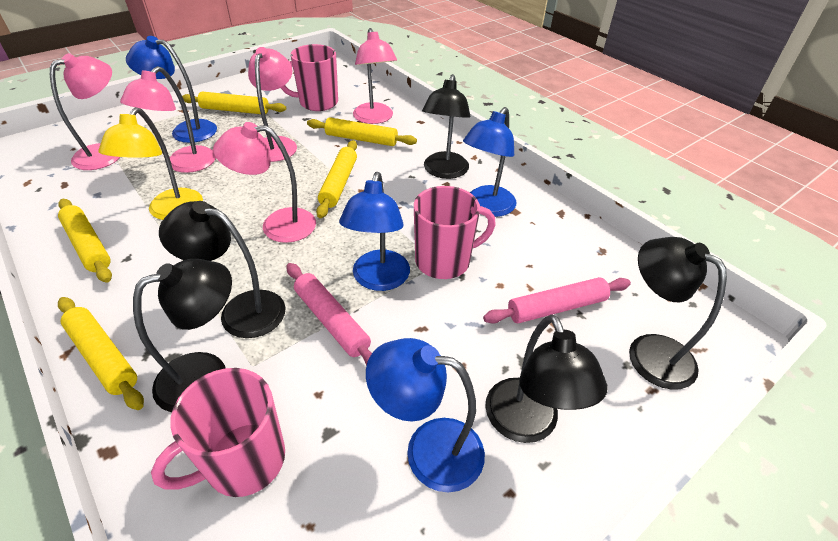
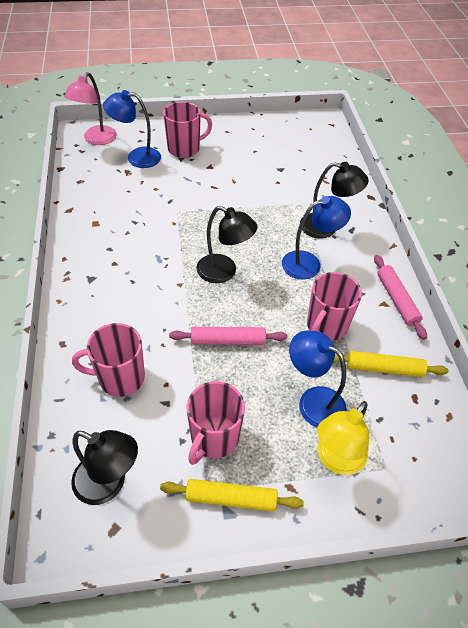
black lamp: [133,259,232,412] [159,201,286,338] [422,74,470,179] [485,314,608,443] [629,237,727,390] = 5 -> [71,430,138,505] [196,206,258,283] [300,162,369,239] = 3
blue lamp: [126,36,217,143] [339,172,410,291] [366,338,485,493] [463,107,516,217] = 4 -> [103,90,161,168] [282,196,351,280] [289,330,347,428] = 3
pink lamp: [50,53,120,170] [120,66,216,173] [213,122,316,243] [248,47,297,162] [353,28,397,124] = 5 -> [64,72,117,145] = 1
pink mug: [151,368,285,497] [281,44,338,111] [414,186,496,279] = 3 -> [72,323,145,397] [163,102,212,158] [187,381,245,465] [307,272,362,341] = 4
yellow rolling pin: [58,199,112,283] [58,297,144,410] [182,92,286,114] [307,117,417,146] [316,140,357,218] = 5 -> [160,479,304,512] [333,351,449,377] = 2

